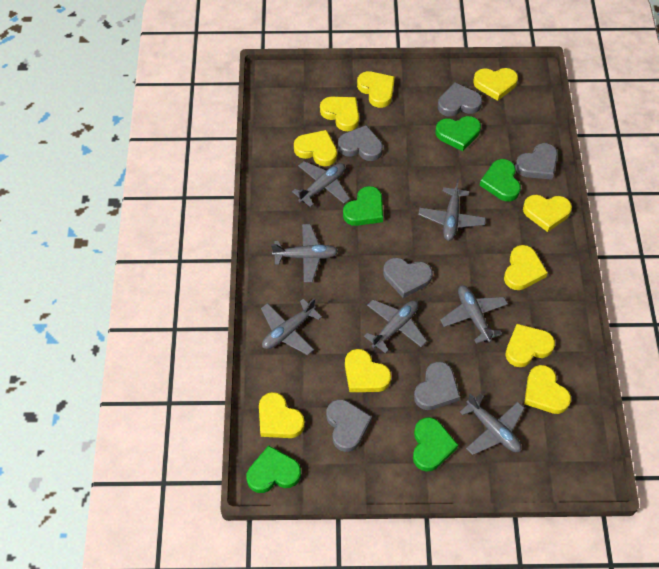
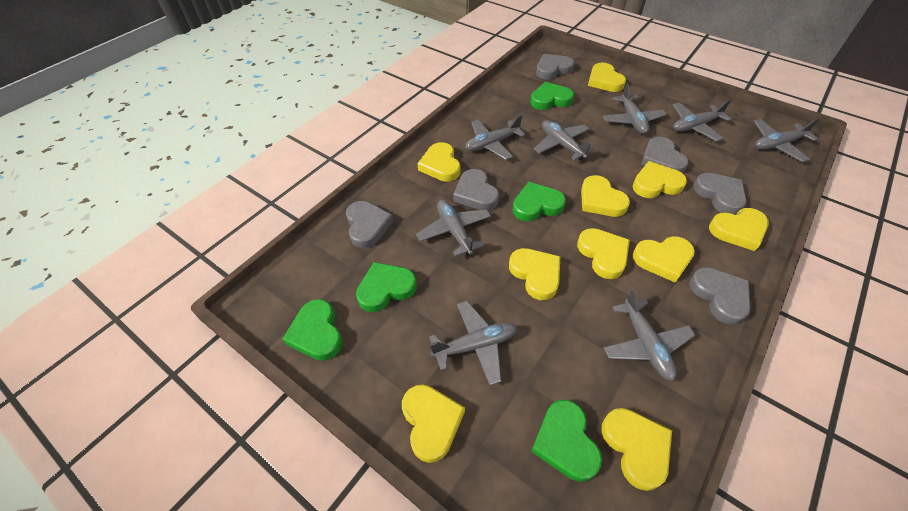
grey plane: [261,299,322,355] [271,224,338,283] [292,161,350,207] [364,300,427,354] [418,179,486,241] [440,285,508,344] [460,393,524,455] = 7 -> [416,200,491,256] [429,301,517,385] [465,115,526,160] [534,120,595,160] [603,83,667,134] [604,289,695,381] [673,99,732,142] [754,118,819,162] = 8

